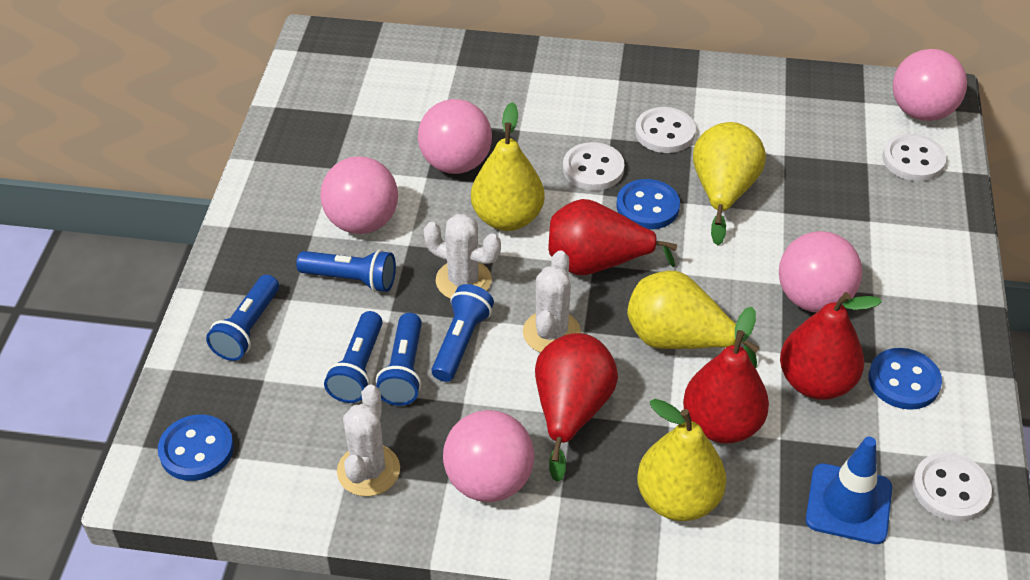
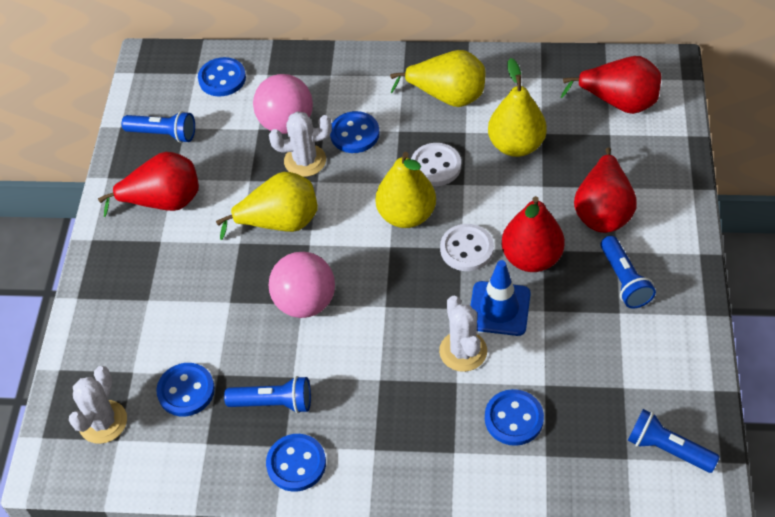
blue button: [158,415,234,481] [617,179,680,230] [868,348,942,410] = 3 -> [156,363,215,416] [198,57,246,96] [266,434,326,492] [330,111,379,153] [485,389,544,446] = 5
blue flashlight: [206,275,279,361] [296,250,396,292] [324,311,383,403] [376,313,422,406] [432,284,494,382] = 5 -> [122,111,195,143] [224,376,311,413] [600,236,656,309] [628,409,720,473] = 4
pink ball: [320,156,398,234] [418,99,492,174] [443,410,534,502] [779,231,862,312] [893,49,967,121] = 5 -> [253,74,313,134] [268,252,335,318] = 2
white button: [563,142,625,191] [635,107,696,153] [882,134,946,181] [912,452,992,522] = 4 -> [411,143,461,186] [440,224,494,271] = 2

